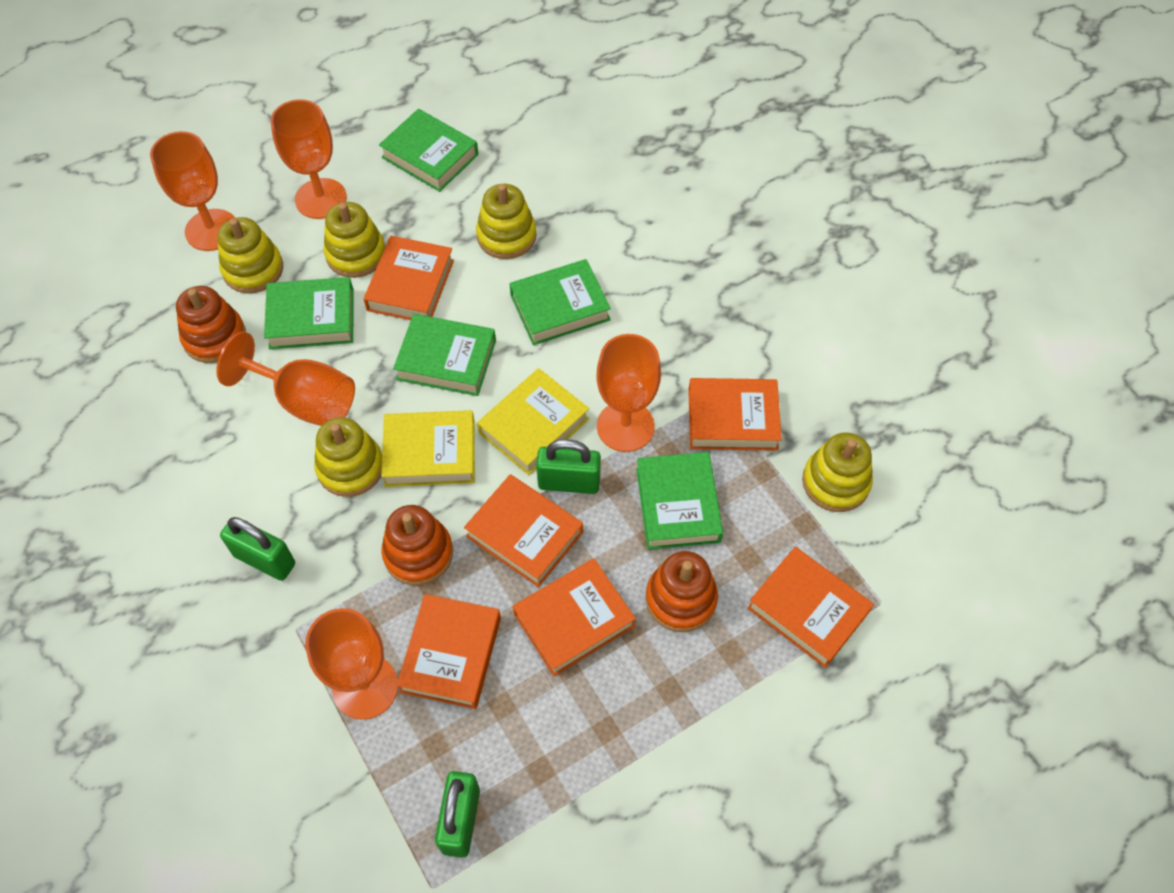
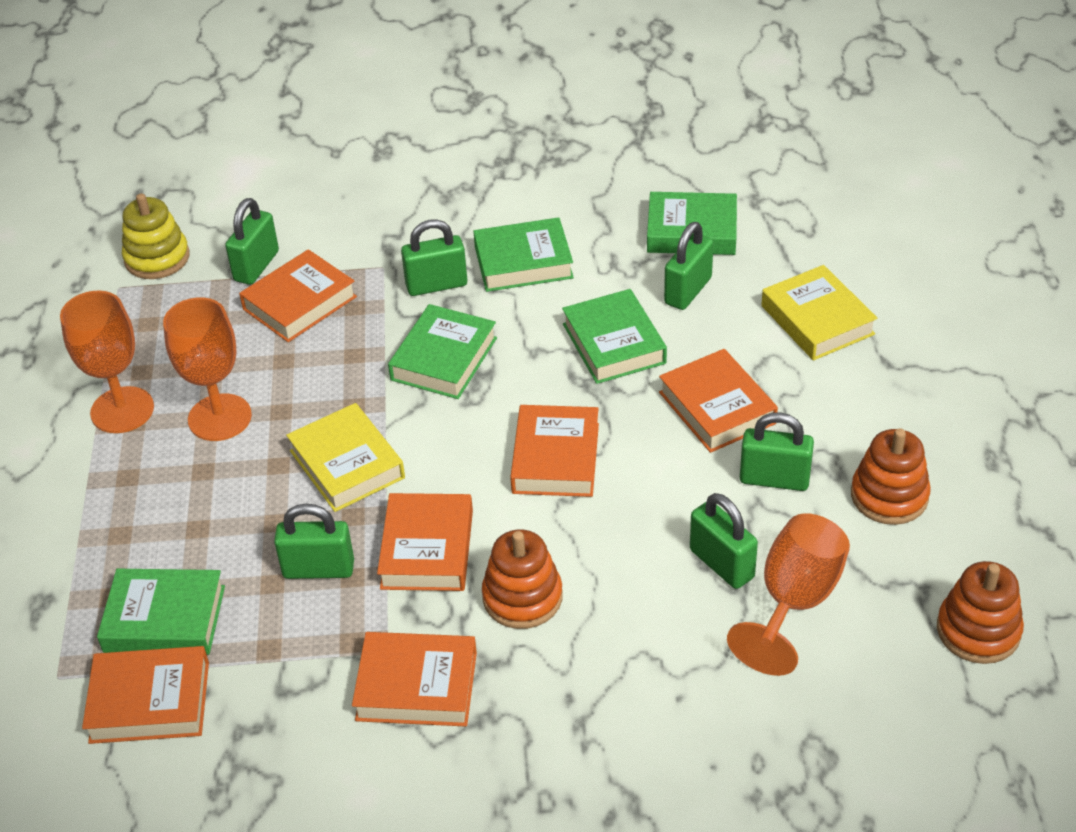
green padlock: [220,517,295,581] [435,771,480,858] [536,439,601,494] = 3 -> [225,198,279,285] [274,504,354,579] [401,219,467,296] [664,222,713,310] [690,493,758,589] [740,412,814,491] = 6
orange goblet: [150,131,235,251] [216,332,355,426] [271,99,347,219] [305,608,398,720] [596,334,661,452] = 5 -> [60,291,154,433] [163,297,252,441] [727,513,850,676] = 3
yellow stacking toy: [217,217,283,293] [314,417,382,497] [324,202,385,278] [476,184,537,259] [802,432,873,512] = 5 -> [122,193,189,279] = 1

